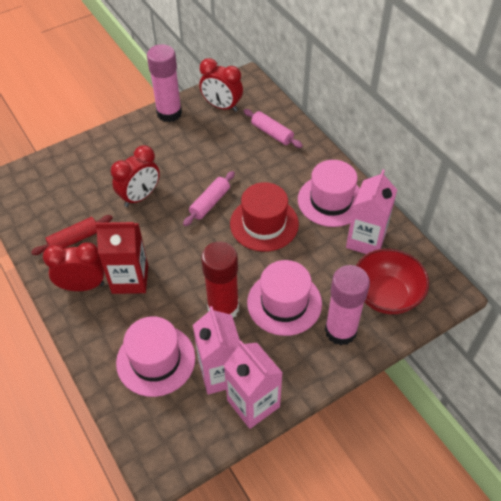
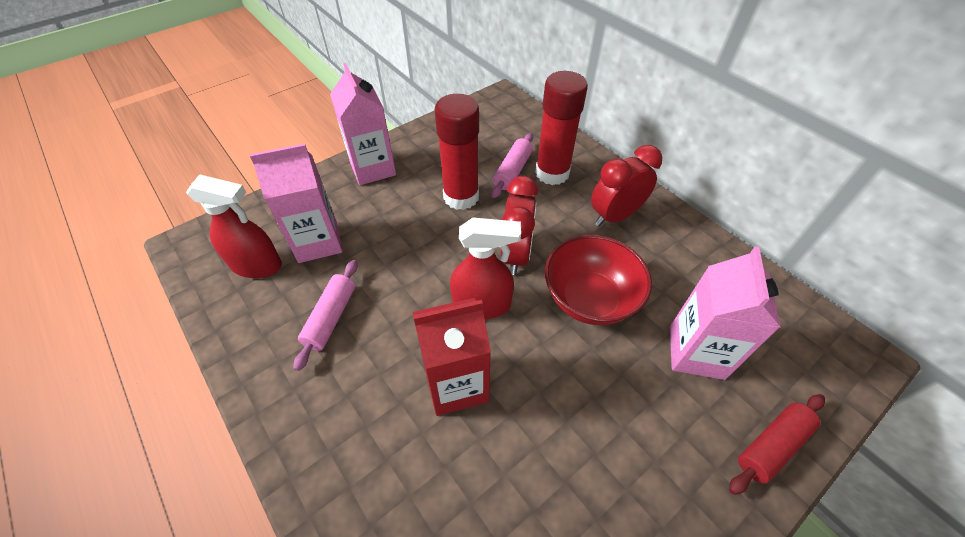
pink glue stick: [147,44,182,122] [325,265,370,345] = 2 -> none = 0
pink hat: [116,316,195,397] [247,260,322,336] [298,160,360,227] = 3 -> none = 0
red clock: [43,242,104,291] [111,145,160,207] [199,58,243,112] = 3 -> [501,176,539,275] [591,145,662,226] = 2
red glue stick: [201,242,239,317] = 1 -> [435,94,479,210] [535,71,588,185] = 2
red hat: [230,182,299,252] = 1 -> none = 0
red spray bottle: none = 0 -> [186,174,282,278] [450,218,521,319] = 2

